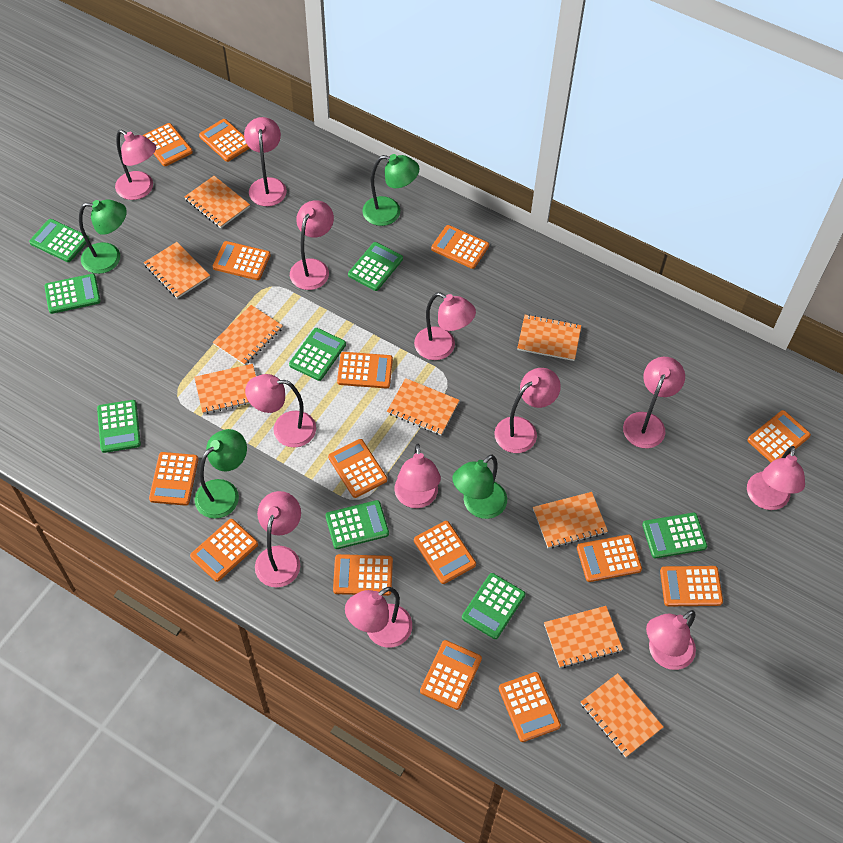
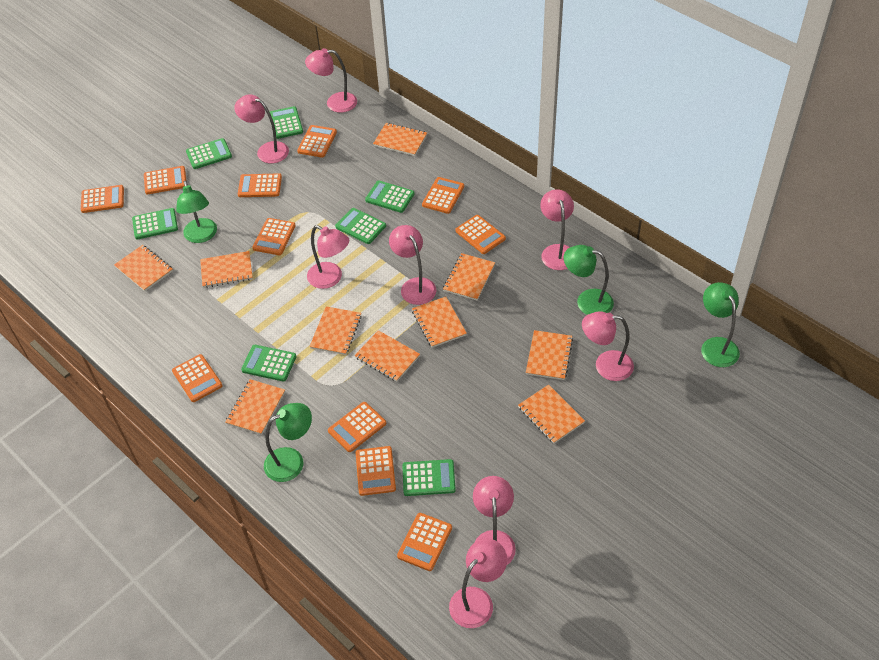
green calculator: [29,219,89,262] [44,274,101,314] [97,400,141,453] [289,328,346,381] [325,500,389,549] [348,242,403,291] [462,573,525,639] [642,513,707,558] = 8 -> [132,208,178,239] [186,138,232,169] [241,345,297,382] [270,106,303,139] [335,208,386,244] [365,181,415,213] [402,459,456,496] = 7
orange calculator: [142,123,193,166] [149,452,198,506] [190,519,258,582] [199,119,250,162] [213,241,271,280] [328,439,387,498] [333,554,393,596] [337,352,393,389] [414,521,476,584] [420,640,482,710] [431,225,489,269] [499,672,561,742] [577,535,642,582] [660,566,723,606] [747,410,811,462] = 15 -> [81,185,124,213] [144,166,186,194] [172,354,223,402] [238,173,282,197] [252,218,296,255] [297,125,337,158] [328,402,386,452] [356,446,396,496] [397,513,452,571] [422,177,464,214] [456,215,506,254] = 11
orange notebook: [144,242,210,299] [184,176,250,228] [194,364,256,414] [213,305,283,365] [387,378,460,435] [517,314,581,361] [533,492,608,548] [544,606,623,668] [581,673,664,758] = 9 -> [114,245,173,291] [200,251,253,288] [225,379,285,435] [309,306,362,355] [354,330,420,382] [373,123,427,156] [412,297,467,348] [443,253,495,300] [518,385,585,444] [526,330,573,380] = 10
pink lamp: [115,129,156,200] [244,117,287,206] [245,374,316,447] [255,491,301,587] [290,200,334,290] [345,587,412,648] [394,444,441,508] [414,292,476,360] [494,368,561,453] [623,357,685,448] [646,610,696,670] [747,446,805,510] = 12 -> [234,94,289,163] [305,48,357,113] [307,225,349,289] [389,225,437,305] [449,539,507,628] [473,476,516,566] [540,190,574,270] [582,311,634,381] = 8

